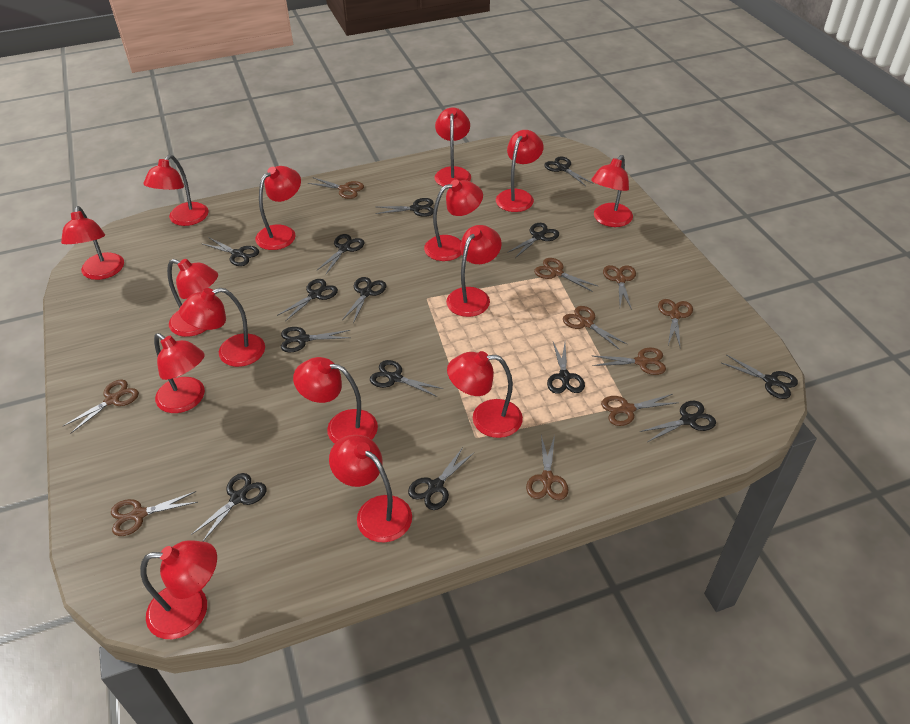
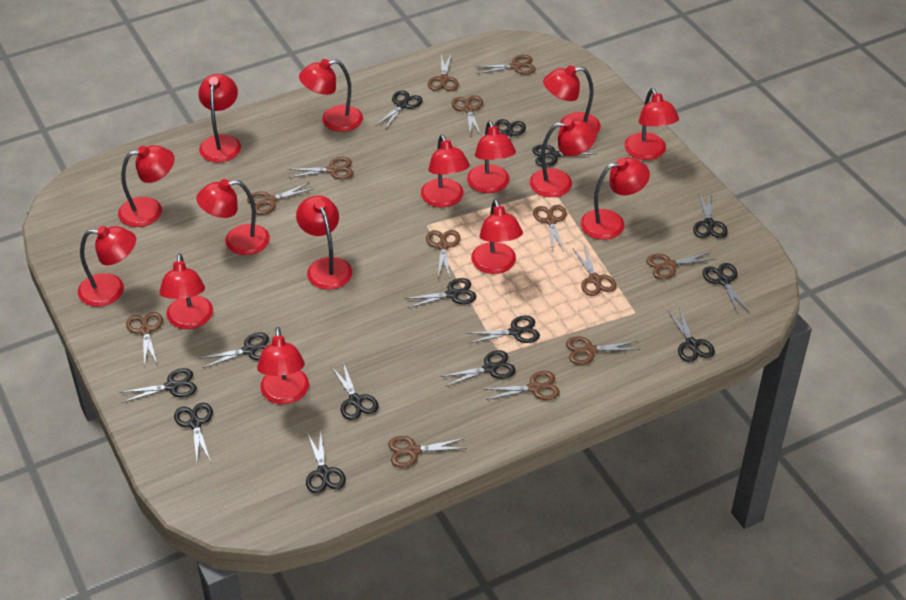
brown scissors: [63,379,139,434] [111,491,198,536] [308,177,364,199] [526,435,568,500] [534,258,598,292] [563,306,627,350] [593,347,666,375] [601,394,677,426] [603,265,636,310] [658,299,693,346] = 10 -> [126,312,163,366] [247,183,313,215] [288,157,354,179] [388,436,467,468] [426,230,460,278] [428,53,459,91] [452,95,483,135] [474,55,536,74] [483,371,560,400] [533,205,567,252] [566,336,640,365] [573,246,617,296] [646,251,715,279] = 13

